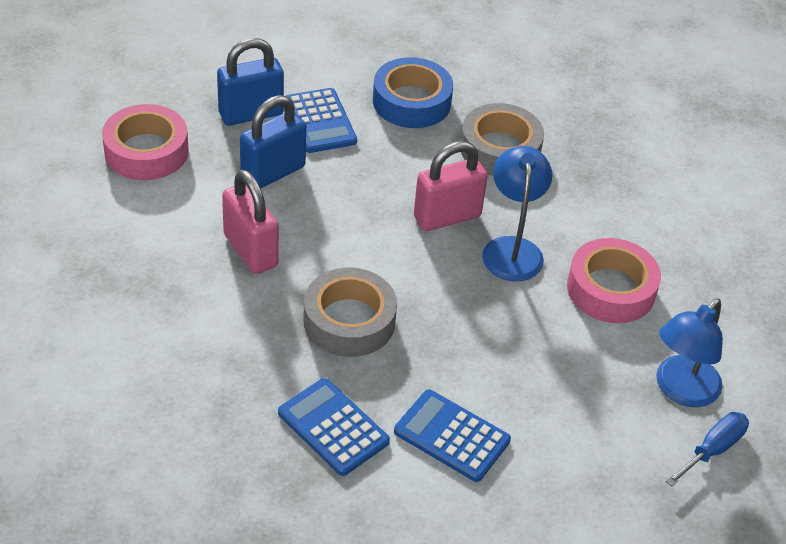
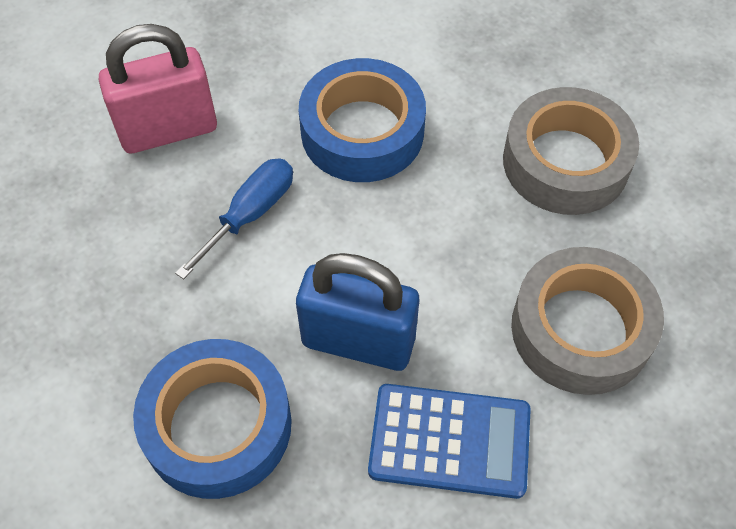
blue calculator: [278,378,390,476] [286,88,357,153] [394,389,511,482] = 3 -> [368,384,531,499] = 1
blue lamp: [482,146,552,281] [656,298,723,407] = 2 -> none = 0
blue padlock: [217,38,284,125] [240,95,306,188] = 2 -> [296,253,419,371] = 1
blue tape: [373,57,453,128] = 1 -> [133,339,292,499] [299,58,426,182] = 2
pink padlock: [222,170,279,274] [414,141,488,231] = 2 -> [99,24,217,153] = 1
pink tape: [102,104,189,180] [567,238,661,323] = 2 -> none = 0

